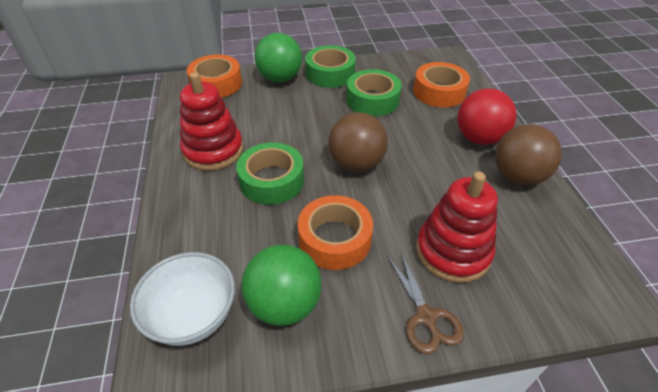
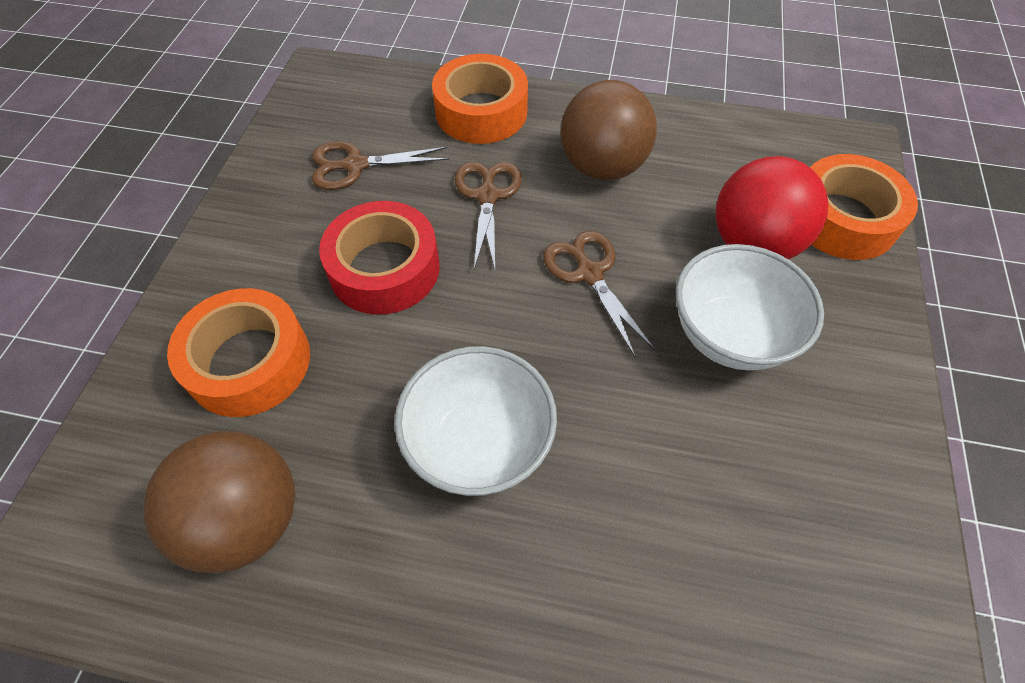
brown scissors: [388,252,464,354] = 1 -> [312,141,449,190] [455,162,522,269] [543,231,655,358] = 3
green ball: [241,245,322,326] [255,33,302,82] = 2 -> none = 0
green tape: [236,142,304,205] [305,45,356,88] [347,69,402,116] = 3 -> none = 0
red stacking toy: [180,72,243,171] [416,172,498,283] = 2 -> none = 0
red tape: none = 0 -> [319,201,440,315] = 1
white bowl: [130,252,235,346] = 1 -> [394,346,557,496] [676,244,824,370] = 2

